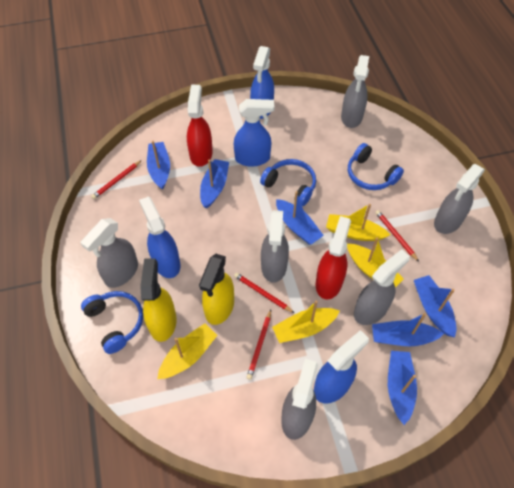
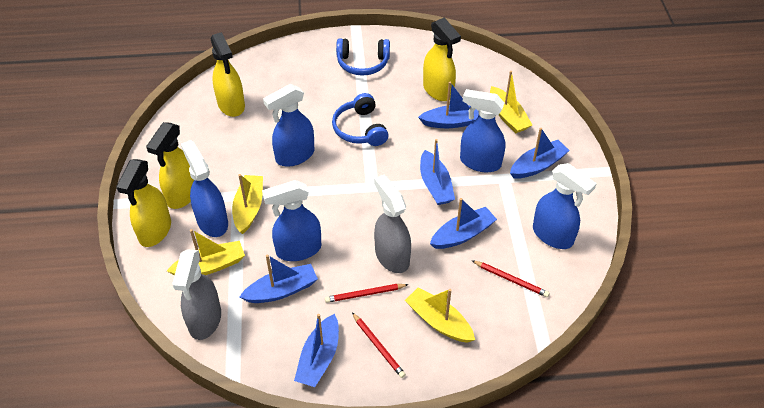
blue headphones: [81,291,143,354] [260,159,316,206] [348,143,404,190] = 3 -> [332,93,388,146] [336,38,390,75] = 2
blue spray bottle: [139,196,180,278] [234,99,274,167] [250,46,274,119] [314,330,369,404] = 4 -> [181,140,228,237] [262,180,321,261] [263,84,315,167] [460,89,505,172] [533,163,597,249] = 5
grey spray bottle: [80,218,138,288] [261,210,289,283] [281,359,318,440] [341,55,369,128] [354,249,410,325] [434,164,485,234] = 6 -> [172,249,221,340] [374,175,411,273] = 2
red pencil: [91,160,142,199] [234,273,294,313] [247,310,271,380] [375,210,419,262] = 4 -> [325,284,409,303] [352,312,406,378] [471,260,550,297] = 3
red spray bottle: [187,85,213,167] [316,216,351,300] = 2 -> none = 0
yellow spray bottle: [140,258,176,342] [199,254,234,325] = 2 -> [116,159,171,247] [146,122,194,209] [210,32,245,117] [423,17,461,101] = 4

